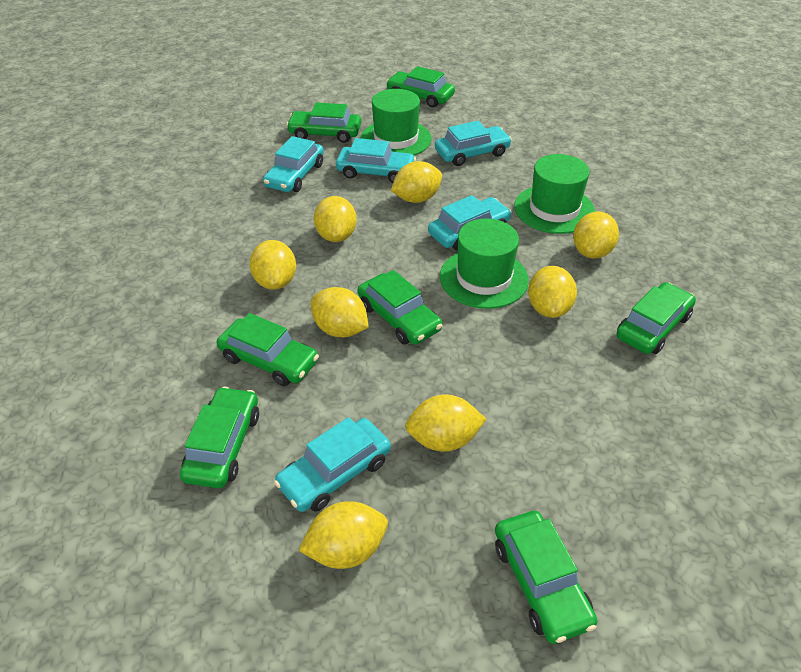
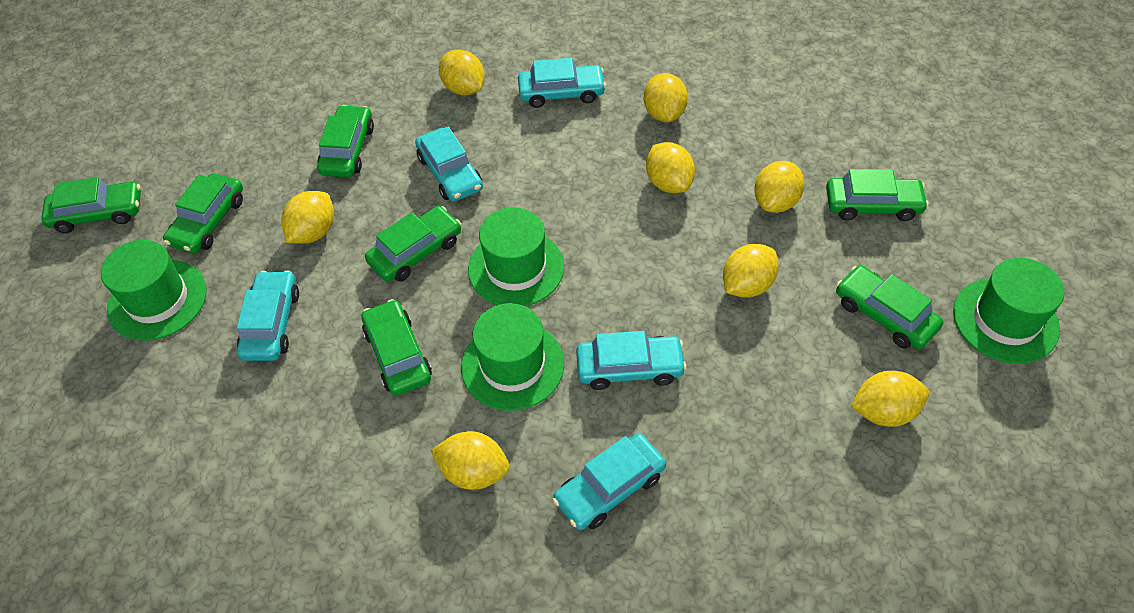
green hat: [361,89,431,155] [440,218,529,309] [514,154,595,234] = 3 -> [101,240,207,341] [461,303,564,411] [468,207,564,306] [953,258,1064,364] = 4

